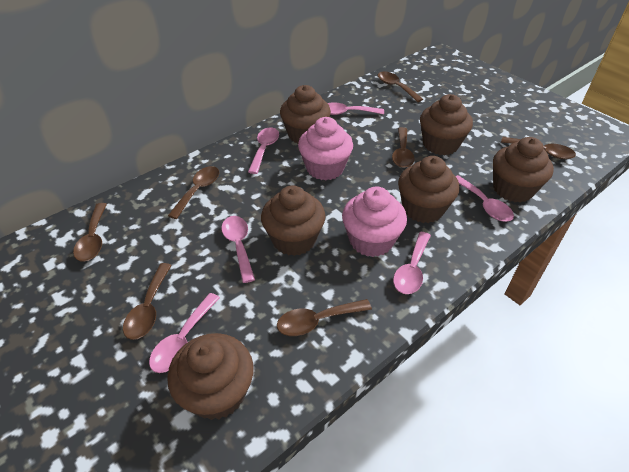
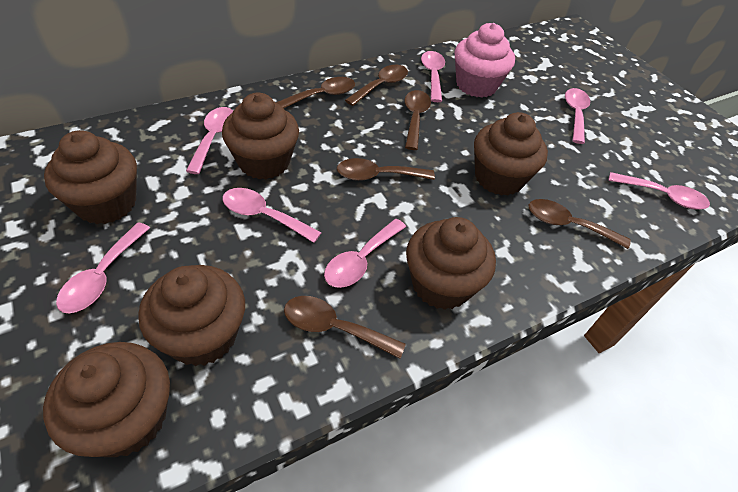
brown spoon: [73,203,107,262] [123,263,172,340] [168,166,219,219] [277,299,372,336] [378,72,423,102] [392,127,415,168] [501,137,576,159] = 7 -> [276,77,355,108] [284,296,406,359] [337,158,435,181] [345,65,408,106] [404,90,431,150] [529,199,631,249] = 6
pink cupcake: [298,117,353,180] [342,187,407,257] = 2 -> [454,23,515,98] = 1
pink spoon: [149,293,220,373] [221,216,255,283] [248,127,279,174] [328,102,384,115] [393,232,431,294] [456,175,514,222] = 6 -> [56,222,150,313] [186,107,233,174] [223,188,322,243] [324,219,406,288] [421,51,445,102] [565,88,590,144] [608,172,710,210] = 7

